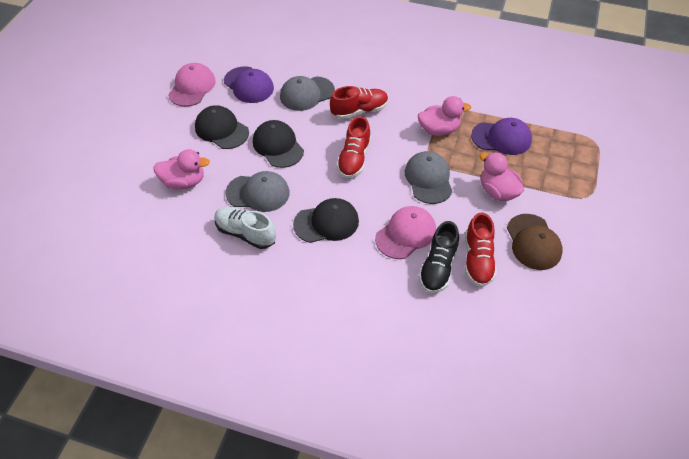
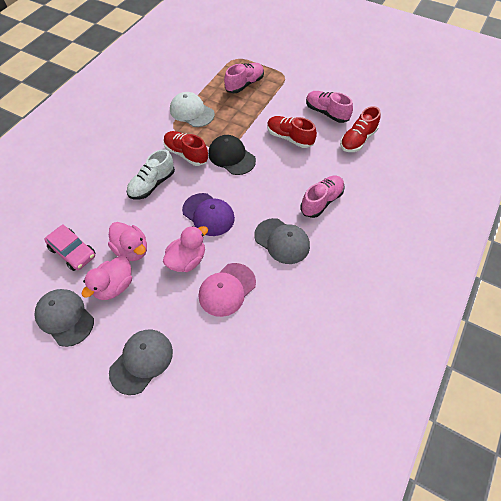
black cap: [195,105,249,149] [253,120,304,168] [293,198,359,243] = 3 -> [208,135,256,175] = 1
black shoe: [419,221,459,293] = 1 -> none = 0
brown cap: [507,214,563,270] = 1 -> none = 0
pink cap: [168,63,216,107] [375,206,436,259] = 2 -> [198,263,256,317] = 1
pink car: none = 0 -> [44,224,95,271] = 1
pink shoe: none = 0 -> [224,63,264,93] [300,175,345,218] [306,91,353,123] = 3
purple cap: [224,66,274,103] [471,118,532,155] = 2 -> [182,193,235,236] = 1
white cap: none = 0 -> [170,92,215,127] = 1

